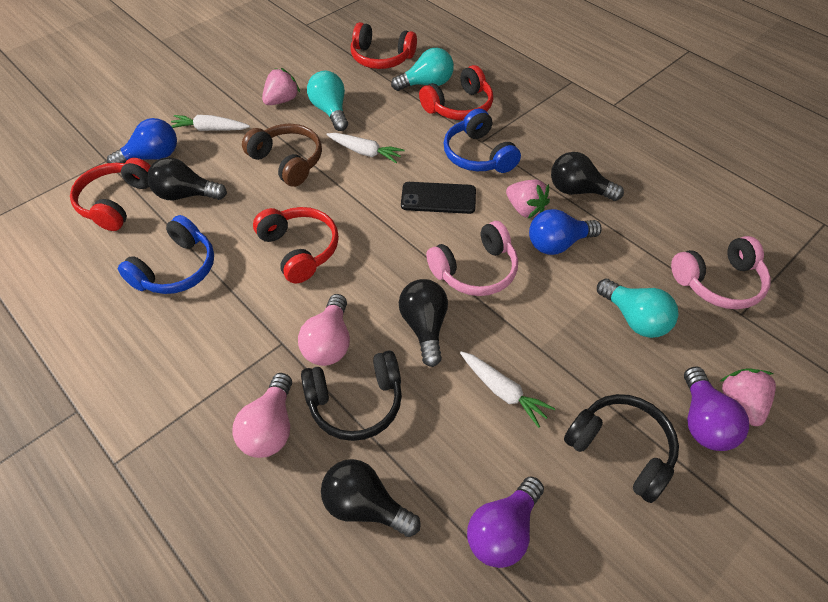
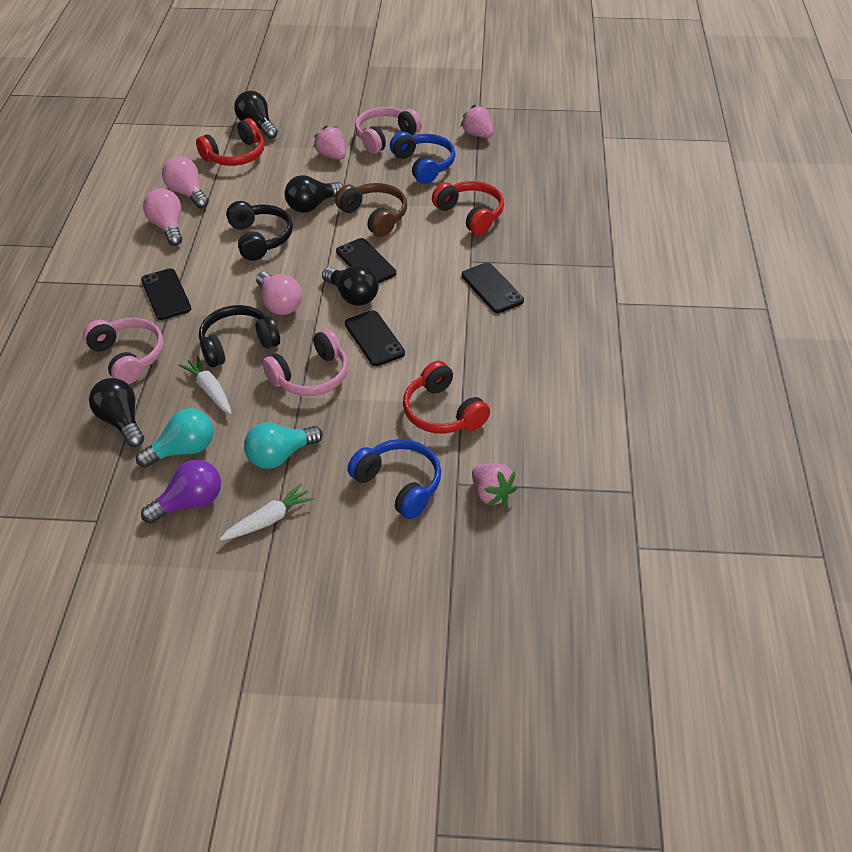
black phone: [401,182,476,214] = 1 -> [141,268,191,320] [336,238,396,283] [345,310,405,366] [462,262,524,313] = 4
blue light bulb: [107,118,177,163] [529,209,602,255] = 2 -> none = 0
pink headphones: [426,221,518,296] [671,236,771,309] = 2 -> [83,318,164,384] [262,329,348,396] [355,107,422,154] = 3
pink light bulb: [232,373,292,458] [298,294,350,366] = 2 -> [143,188,182,246] [162,156,209,209] [256,272,302,315] = 3
purple light bulb: [467,476,544,568] [684,366,749,451] = 2 -> [141,460,221,524] = 1
red headphones: [70,158,151,231] [253,207,339,283] [351,22,417,69] [419,65,493,120] = 4 -> [196,118,265,166] [403,361,490,434] [432,181,504,235] = 3
turquoise light bulb: [307,71,348,131] [391,48,454,91] [597,279,679,338] = 3 -> [136,408,213,468] [244,422,323,469] = 2
white carrot: [171,115,250,131] [326,133,404,163] [460,351,555,428] = 3 -> [179,356,231,414] [220,484,314,541] = 2

